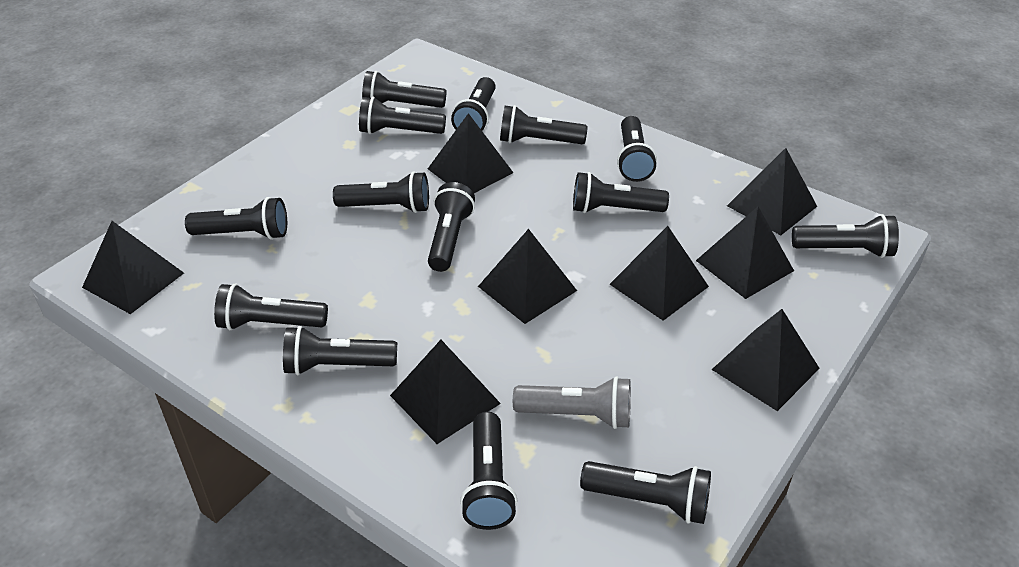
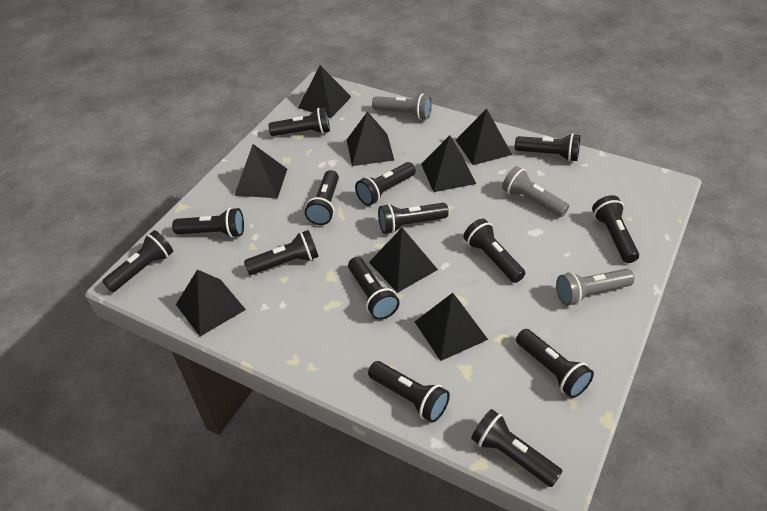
grey flashlight: [513,376,631,429] = 1 -> [372,94,432,120] [502,166,569,217] [556,269,635,306] = 3

